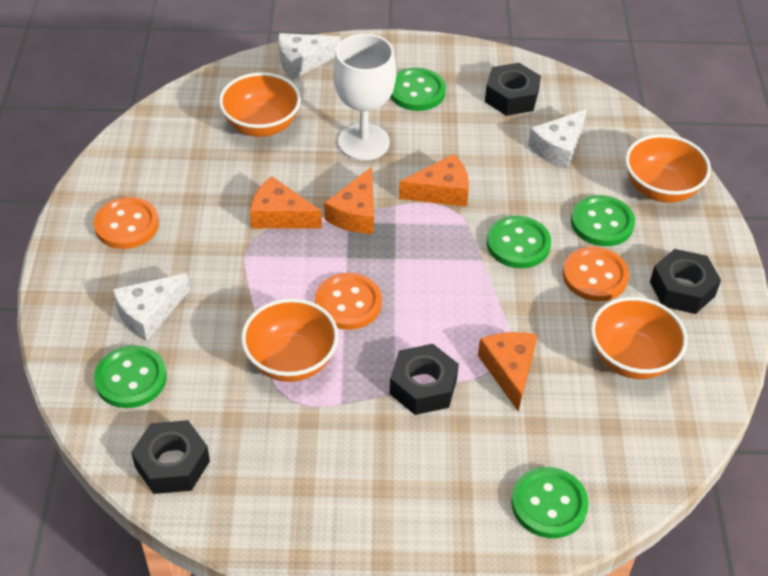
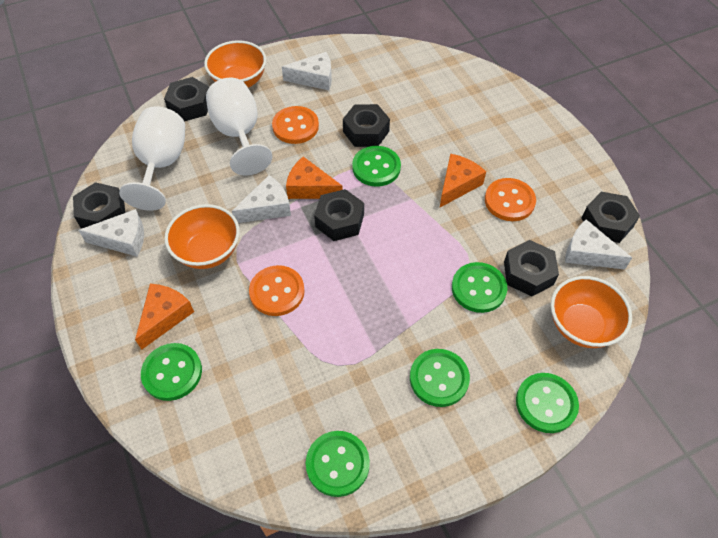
black nut: [131,420,210,494] [390,344,459,415] [485,63,541,116] [650,249,721,314] = 4 -> [73,182,125,228] [164,77,209,122] [314,189,364,241] [343,104,390,147] [504,240,559,296] [581,192,640,243] = 6
green button: [94,345,167,408] [390,68,446,111] [487,216,551,268] [511,467,589,538] [571,195,635,246] = 5 -> [141,343,202,401] [306,431,370,497] [352,146,401,187] [410,349,470,407] [452,262,507,313] [516,373,579,433] = 6
orange bowl: [219,72,301,137] [241,298,339,382] [591,297,688,379] [625,134,711,203] = 4 -> [164,204,240,269] [204,40,266,88] [551,276,632,348] = 3
orange cheese: [250,176,322,229] [324,167,374,234] [399,154,469,207] [478,332,537,412] = 4 -> [135,284,194,350] [286,157,343,199] [440,154,486,207] = 3
white cheese: [112,273,190,341] [278,33,341,80] [528,109,587,169] = 3 -> [78,209,144,257] [232,175,291,223] [282,52,332,90] [565,219,632,270] = 4
white goblet: [333,34,396,160] = 1 -> [119,106,185,211] [206,77,272,175] = 2

